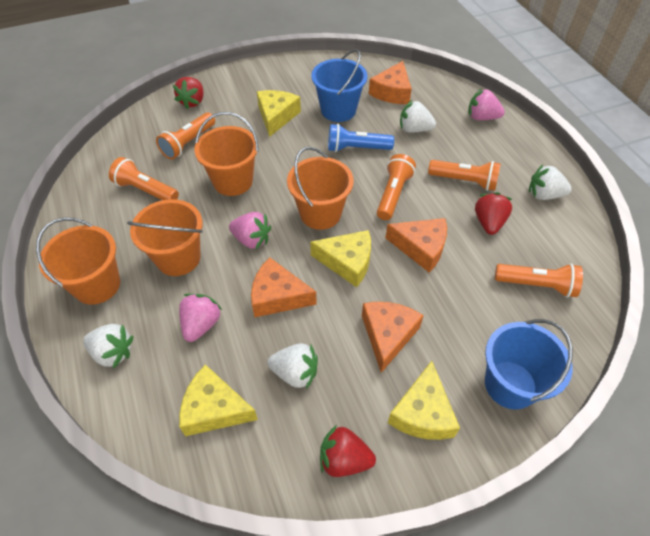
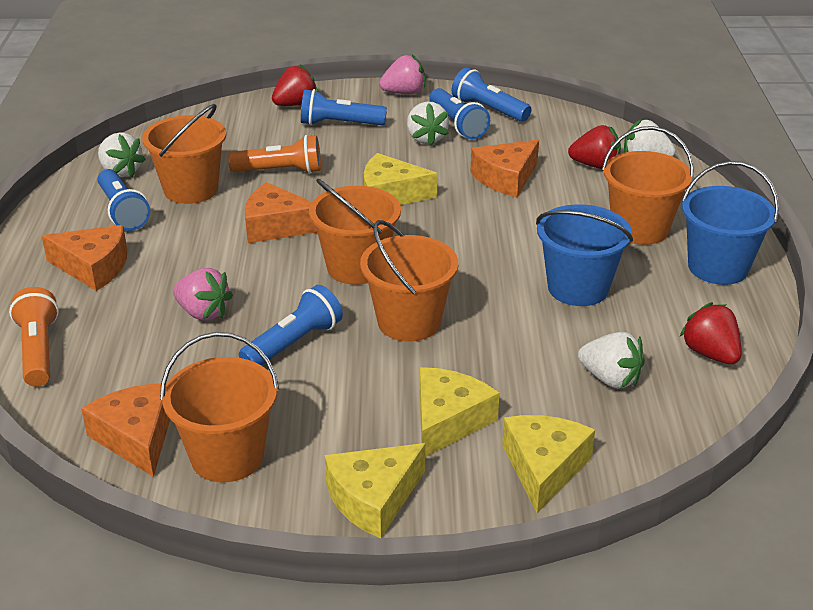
blue flashlight: [328,124,394,152] = 1 -> [97,169,150,231] [239,285,343,366] [301,89,387,126] [429,88,490,139] [452,67,531,122] = 5
orange bucket: [36,217,120,305] [127,199,203,276] [194,112,259,196] [287,147,354,230] = 4 -> [142,104,226,204] [160,332,279,482] [309,179,401,285] [360,220,458,341] [602,126,694,245] = 5
orange flashlight: [109,157,179,200] [156,112,215,160] [377,154,416,220] [428,160,501,191] [495,263,583,298] = 5 -> [9,287,59,387] [228,135,321,174] = 2
pink strawberry: [179,294,222,342] [229,212,271,249] [468,88,505,120] = 3 -> [173,268,233,321] [379,55,425,94] = 2

